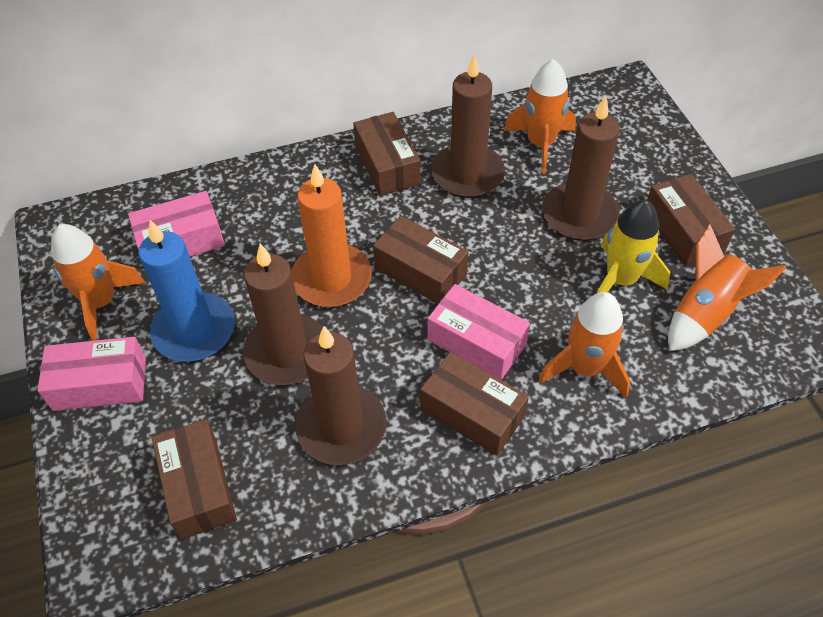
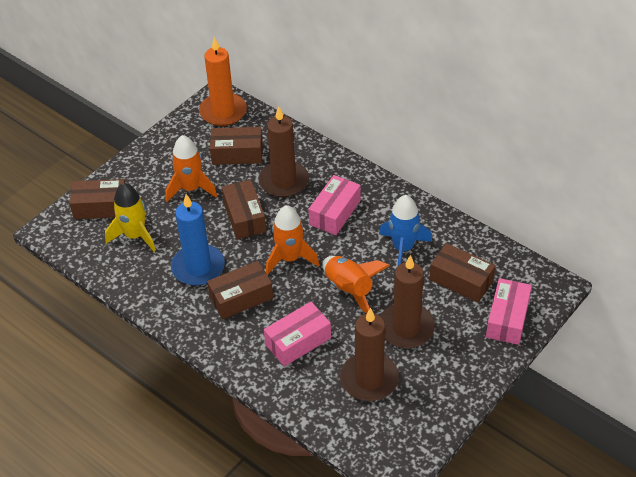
blue rocket: none = 0 -> [379,195,432,266] = 1
brown candle: [243,244,323,385] [295,326,387,465] [431,54,505,198] [542,96,620,241] = 4 -> [258,106,309,197] [340,308,399,401] [380,255,435,348] = 3
orange rocket: [51,224,145,341] [504,59,576,174] [539,292,630,399] [668,224,787,351] = 4 -> [166,135,217,202] [266,205,319,275] [322,256,390,314] = 3

